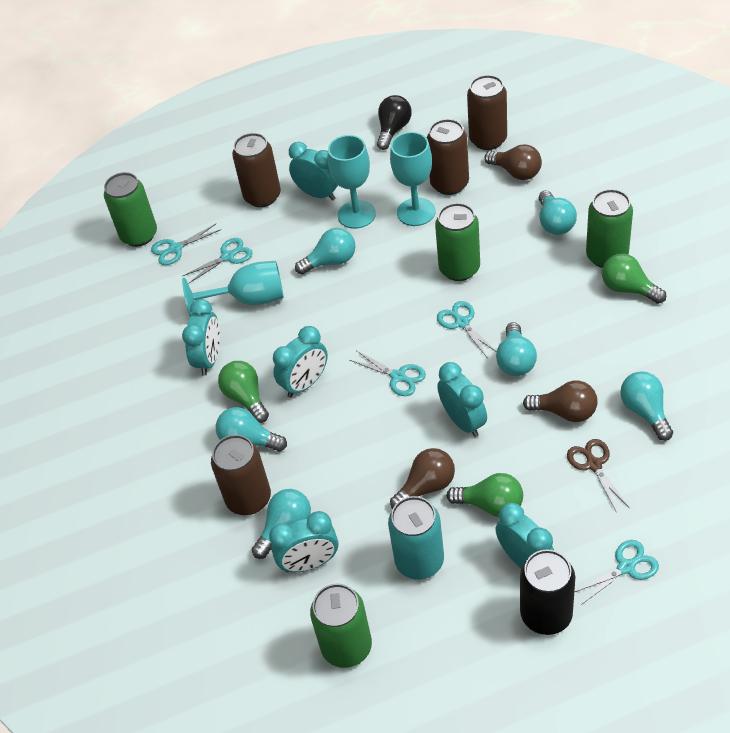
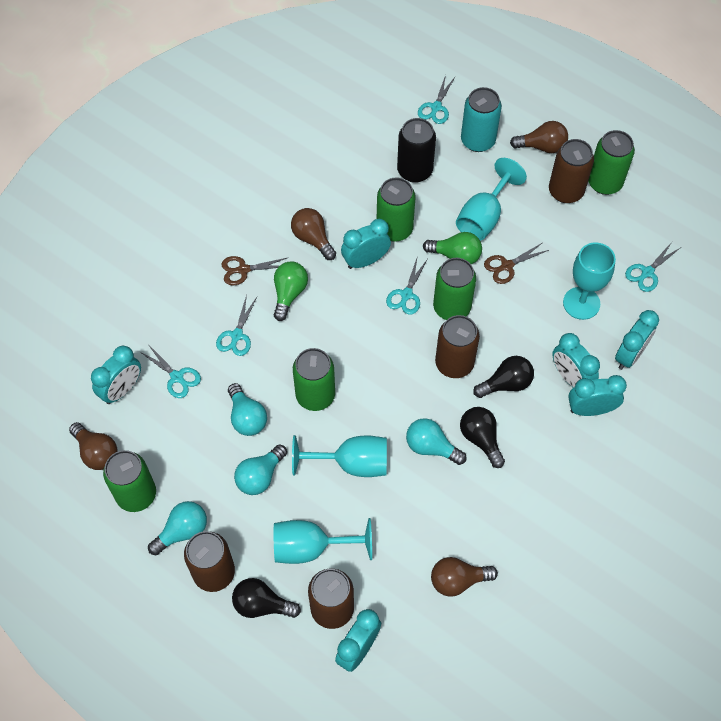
black light bulb: [377,95,412,150] = 1 -> [232,578,301,618] [460,407,505,468] [473,356,534,398] = 3
brown light bulb: [390,448,455,509] [485,144,542,180] [523,380,598,422] = 3 -> [69,422,118,470] [291,208,336,260] [431,557,498,597] [510,121,568,153] = 4
brown scissors: [567,439,629,513] = 1 -> [221,256,289,286] [484,243,549,284] = 2
green can: [104,172,157,247] [310,584,372,668] [435,203,480,281] [586,189,633,268] = 4 -> [103,450,156,512] [293,348,335,411] [377,177,416,242] [433,258,476,320] [588,130,635,195] = 5
green light bulb: [218,361,269,423] [447,473,523,517] [602,254,666,304] = 3 -> [274,262,308,321] [423,232,482,265] = 2
turquoise goblet: [182,261,284,316] [328,135,376,229] [390,132,435,226] = 3 -> [274,518,372,564] [292,435,387,477] [456,158,527,241] [563,242,616,320] = 4
turquoise light bulb: [216,407,287,451] [252,489,311,559] [295,228,356,275] [496,322,537,376] [539,190,577,235] [620,371,673,441] = 6 -> [148,501,207,555] [228,383,267,436] [234,444,287,495] [406,418,466,465] = 4

